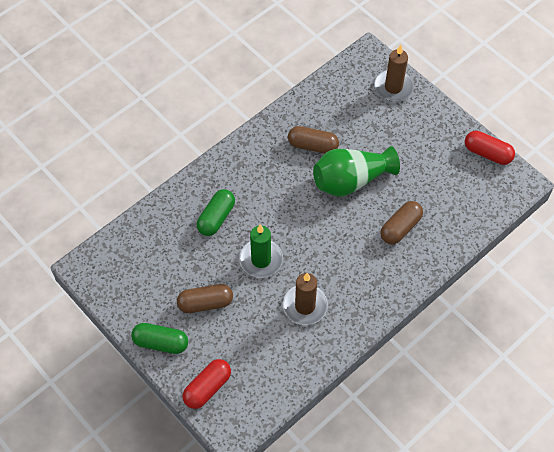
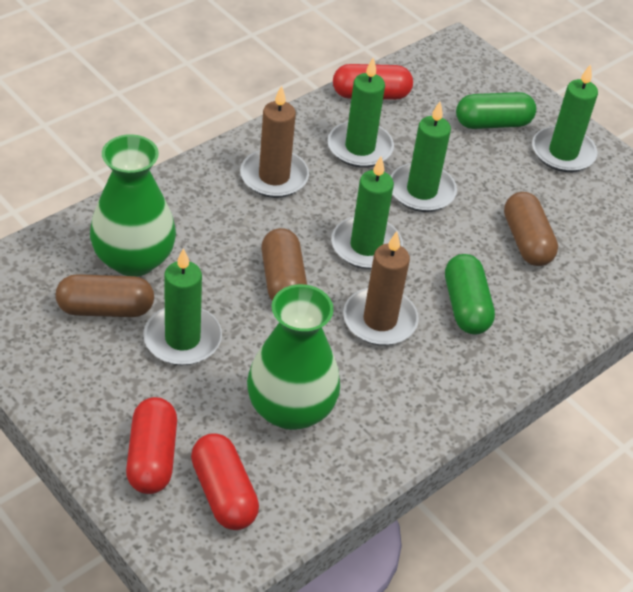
green candle: [239,224,283,278] = 1 -> [143,248,222,365] [327,57,394,167] [331,156,403,269] [391,102,457,212] [532,64,598,172] = 5
green vase: [313,146,400,197] = 1 -> [90,134,176,276] [247,284,340,430] = 2
red capsule: [183,359,231,409] [465,131,515,165] = 2 -> [126,397,177,494] [191,433,259,530] [333,64,413,100] = 3

